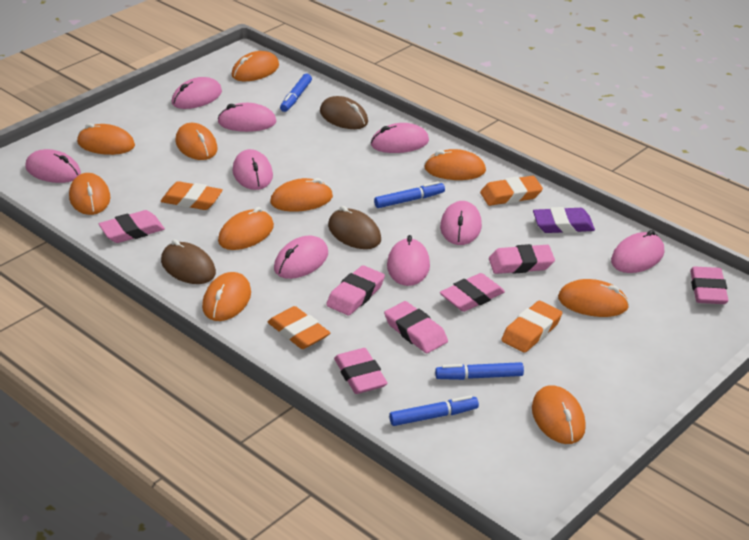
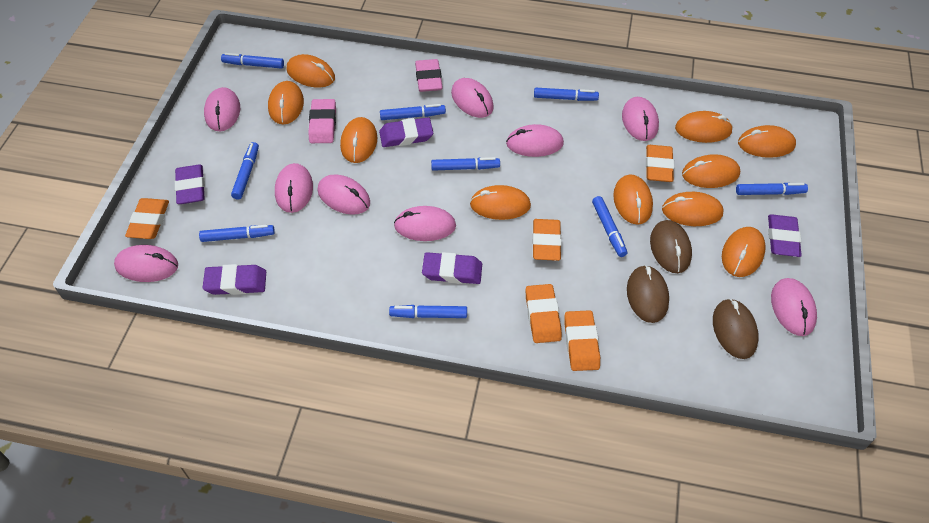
blue marker: [280,74,312,112] [374,181,445,208] [389,395,479,426] [435,362,524,380] = 4 -> [199,225,275,242] [221,53,284,69] [231,142,259,200] [380,104,446,120] [389,305,467,318] [431,157,500,171] [534,88,599,101] [592,196,627,257] [736,183,808,195] = 9
orange eraser: [161,181,223,210] [268,306,330,349] [480,176,543,206] [501,301,562,353] = 4 -> [125,198,169,239] [525,284,562,343] [532,219,562,261] [564,310,600,371] [646,145,674,182] = 5
pink eraser: [99,210,165,243] [326,265,385,315] [334,348,388,394] [384,301,448,353] [440,273,505,312] [489,244,555,274] [690,267,728,304] = 7 -> [308,99,336,143] [415,59,443,92] = 2
purple eraser: [533,207,595,233] = 1 -> [175,165,205,204] [202,264,266,295] [379,117,433,147] [422,252,482,284] [768,215,802,257] = 5

